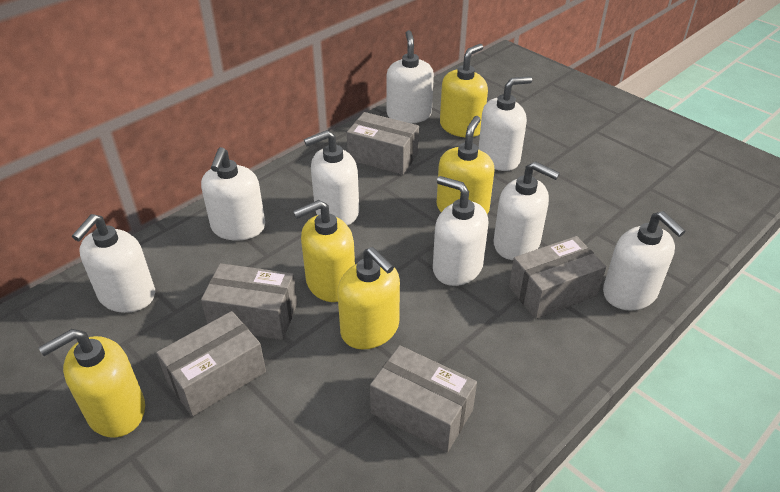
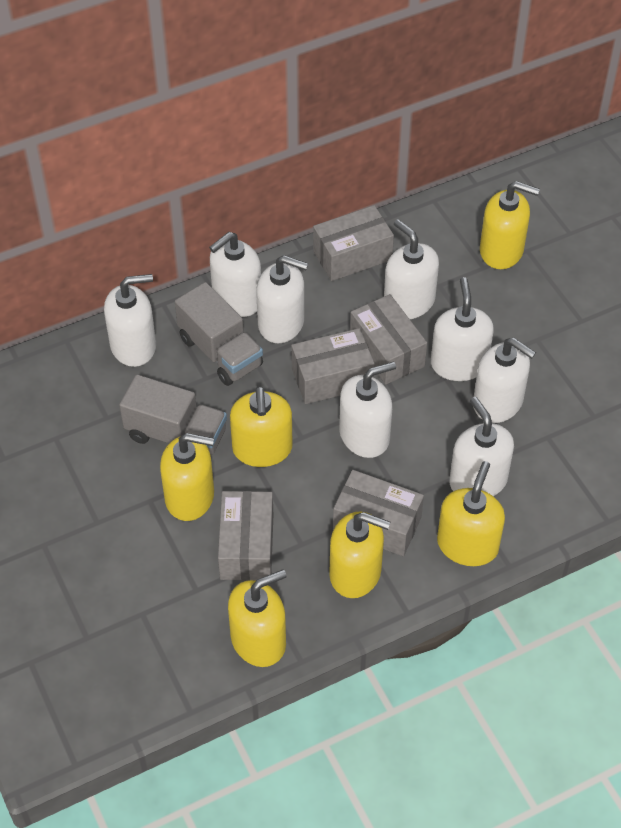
grey truck: none = 0 -> [119,375,227,455] [175,282,263,386] = 2
yellow soap dispenser: [39,329,145,438] [293,200,355,302] [338,247,400,349] [437,116,495,214] [440,44,488,137] = 5 -> [160,433,214,521] [228,569,286,667] [230,386,293,467] [329,511,390,598] [437,461,505,566] [480,181,540,269] = 6

